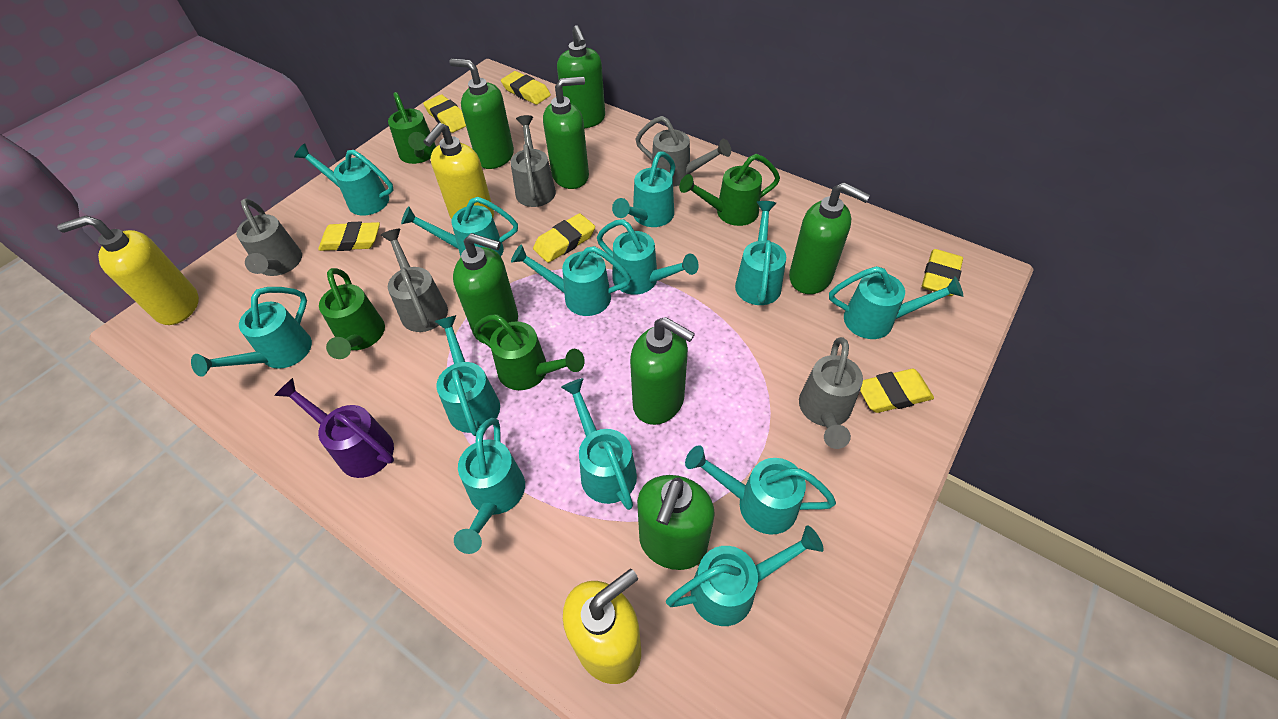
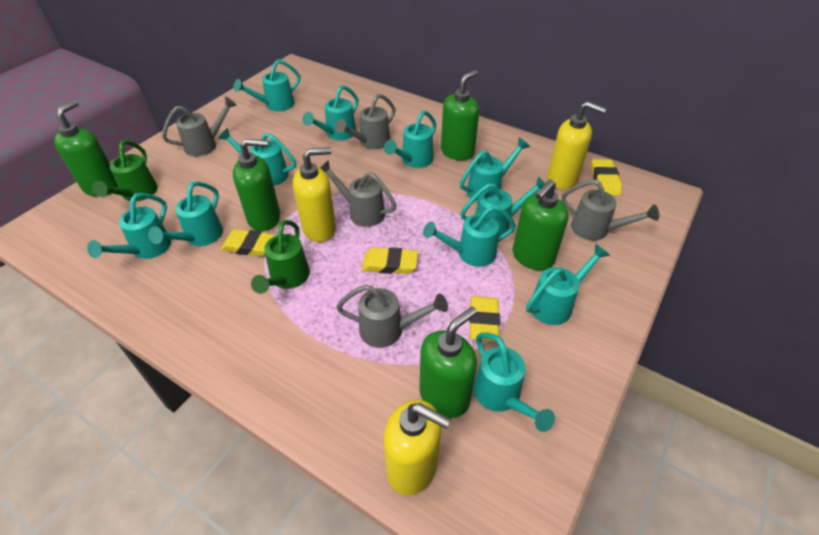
green soap dispenser: [450,59,514,169] [453,233,518,344] [543,77,589,189] [557,25,605,128] [630,317,695,425] [637,475,715,570] [789,182,870,294] = 7 -> [54,100,118,196] [233,139,280,231] [419,307,477,418] [441,70,479,161] [513,180,569,270] = 5
green watering can: [319,268,385,359] [388,92,436,164] [474,314,585,390] [679,154,780,226] = 4 -> [92,140,158,201] [251,220,310,294] = 2
purple watering can: [274,378,394,478] = 1 -> none = 0
turquoise watering can: [191,287,312,377] [294,143,394,216] [401,197,518,257] [434,315,500,436] [454,418,525,554] [511,244,631,316] [561,378,637,510] [597,219,699,295] [612,151,676,227] [666,525,824,626] [685,445,836,535] [735,201,786,305] [829,266,963,339] = 13 -> [87,193,171,259] [148,181,223,246] [218,128,296,186] [233,59,300,111] [303,85,359,140] [384,111,436,168] [423,206,516,267] [460,138,530,202] [460,176,545,237] [473,333,555,432] [526,244,610,325] = 11
yellow eraser: [318,221,380,251] [423,94,466,133] [501,71,551,105] [533,213,595,263] [860,369,934,413] [922,249,963,296] = 6 -> [220,229,276,256] [362,247,418,274] [469,296,500,341] [591,159,622,196] = 4

